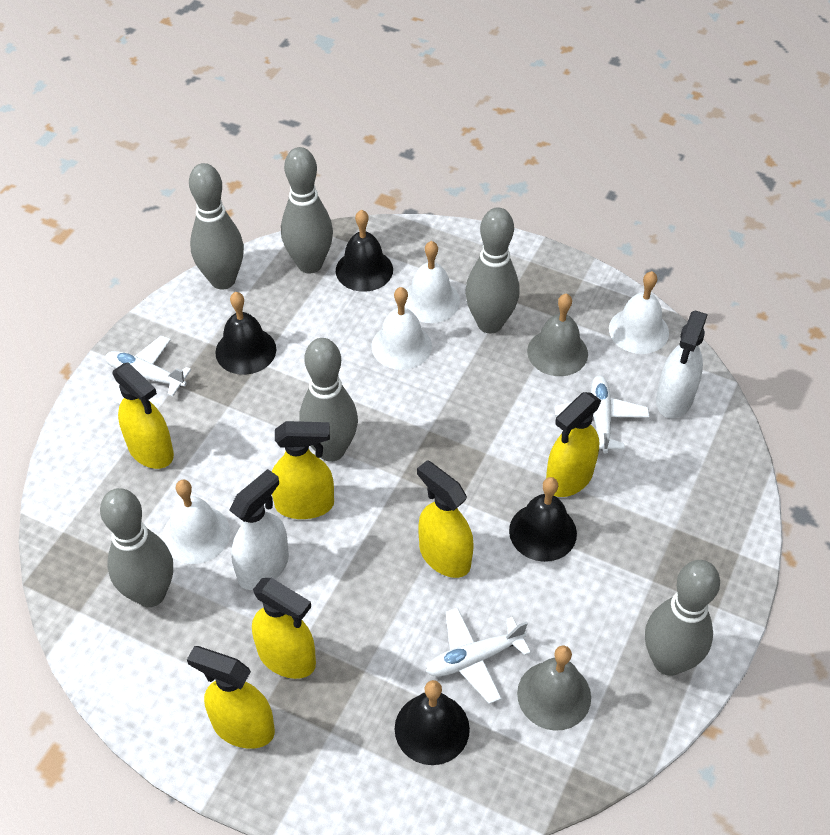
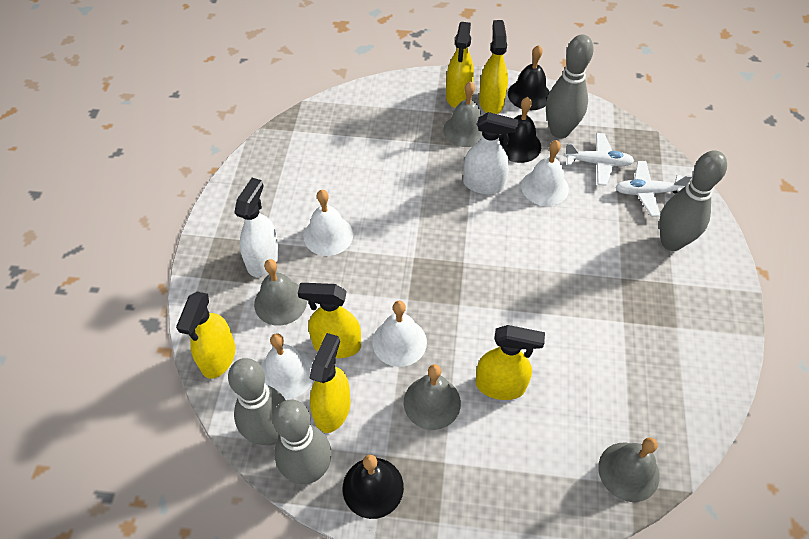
black bell: [215,292,276,375] [336,210,393,292] [395,680,470,765] [509,477,577,562] = 4 -> [343,454,404,519] [499,97,541,163] [508,45,550,110] = 3
grey bell: [517,646,591,731] [527,294,588,376] = 2 -> [254,259,307,326] [404,364,461,430] [443,81,482,147] [598,437,660,502] = 4
grey bowling pin: [100,488,173,607] [189,163,244,290] [281,147,333,274] [299,338,358,462] [465,207,519,333] [645,560,720,676] = 6 -> [228,358,286,445] [273,399,332,484] [546,34,594,138] [659,150,727,251] = 4
white plane: [105,336,191,404] [426,607,531,704] [554,376,650,454] = 3 -> [564,133,634,186] [615,161,692,216] = 2

